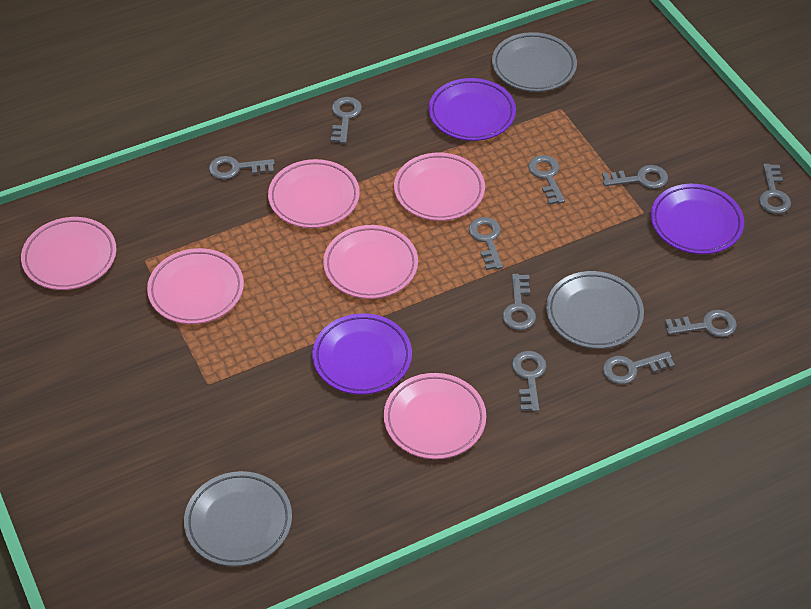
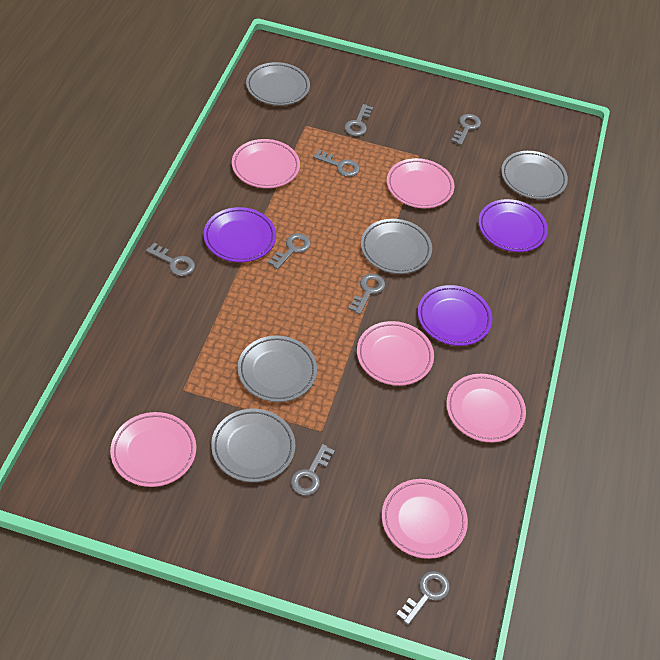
grey key: [209,156,275,180] [331,97,362,143] [469,217,503,270] [502,274,536,330] [512,351,547,412] [528,155,565,205] [602,165,668,189] [603,352,675,384] [665,310,737,337] [759,164,791,214] = 10 -> [146,243,195,276] [268,233,311,269] [291,444,335,496] [313,150,360,177] [344,104,373,136] [348,274,385,314] [396,571,450,625] [451,114,481,145] = 8
grey plate: [184,471,292,566] [492,32,577,92] [546,271,644,349] = 3 -> [211,409,295,482] [238,336,317,402] [246,62,310,106] [361,219,432,274] [501,151,568,199] = 5

